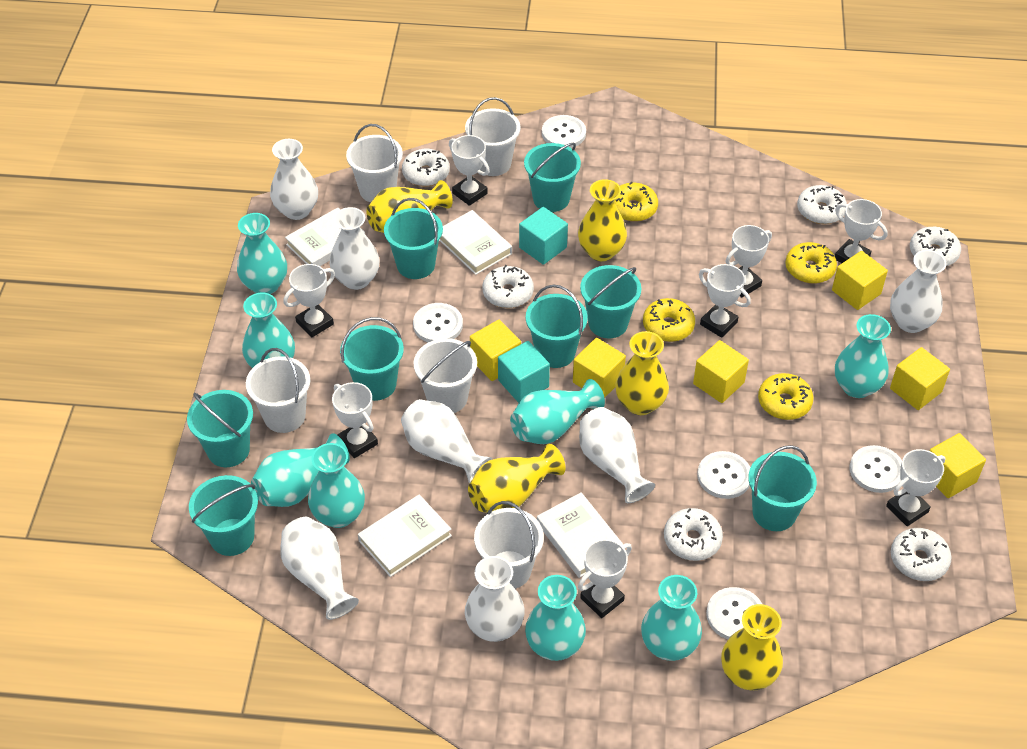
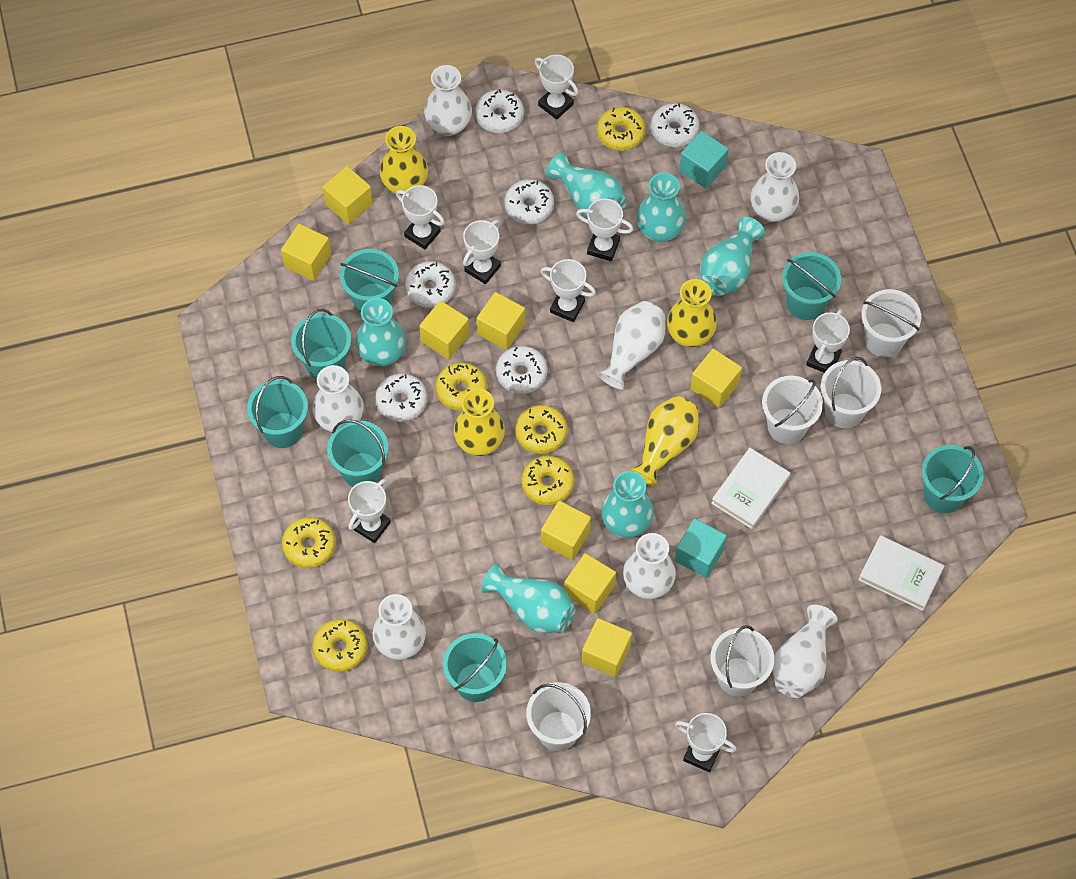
turquoise bucket: [187,390,253,467] [189,475,258,556] [340,317,404,401] [384,198,443,279] [524,143,581,212] [526,285,588,368] [580,265,642,338] [748,445,817,531] = 8 -> [247,376,308,448] [291,309,351,380] [327,420,389,487] [340,249,399,313] [443,633,507,702] [782,252,841,320] [922,445,984,513] = 7
turquoise vase: [237,213,287,294] [242,293,295,368] [251,433,350,507] [308,443,365,528] [510,379,605,444] [525,575,586,661] [641,575,702,661] [835,314,891,398] = 8 -> [356,298,406,366] [482,563,575,633] [546,153,627,217] [601,471,653,538] [637,173,686,242] [700,217,765,296] = 6
white book: [285,208,365,266] [358,494,452,577] [439,210,512,275] [537,492,623,578] = 4 -> [711,448,791,529] [859,535,945,611] = 2
white button: [413,303,463,342] [542,115,586,148] [697,451,751,499] [706,587,762,639] [850,445,902,493] = 5 -> none = 0
yellow cube: [470,320,521,381] [573,338,626,398] [693,340,749,403] [832,251,888,310] [890,347,950,410] [930,433,986,498] = 6 -> [281,224,331,281] [322,166,373,224] [419,301,469,359] [477,292,525,350] [541,501,591,560] [564,553,616,614] [582,618,632,677] [690,349,742,408] = 8
yellow donut: [614,182,658,222] [643,298,695,342] [758,373,813,420] [785,242,837,284] = 4 -> [282,517,336,568] [313,619,367,672] [435,362,487,411] [515,405,567,454] [521,455,574,505] [597,107,646,151] = 6
yellow vase: [366,180,453,233] [468,444,566,513] [578,179,627,261] [615,331,669,415] [721,604,783,691] = 5 -> [380,126,428,196] [454,389,505,456] [629,396,699,487] [667,279,717,347] = 4

